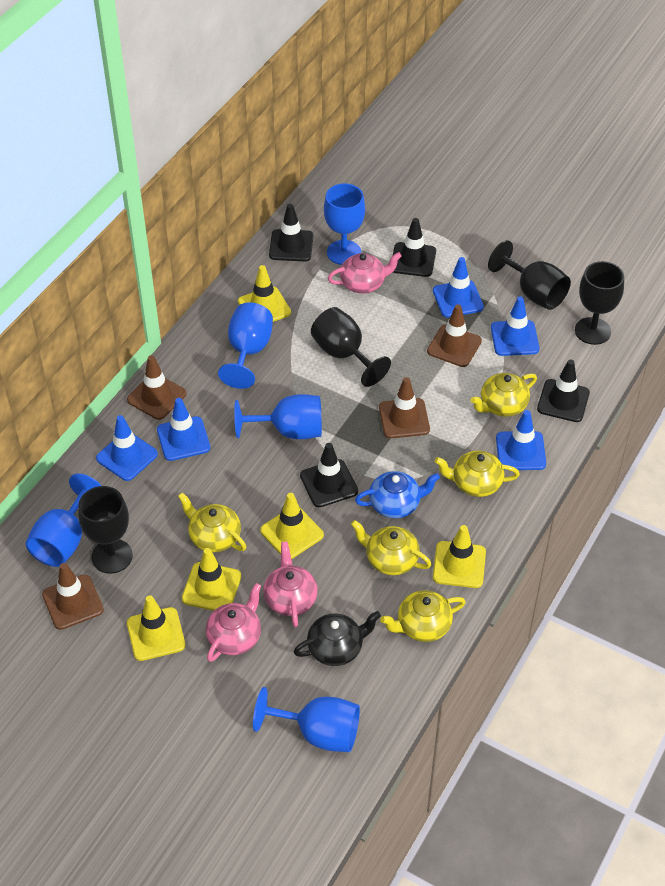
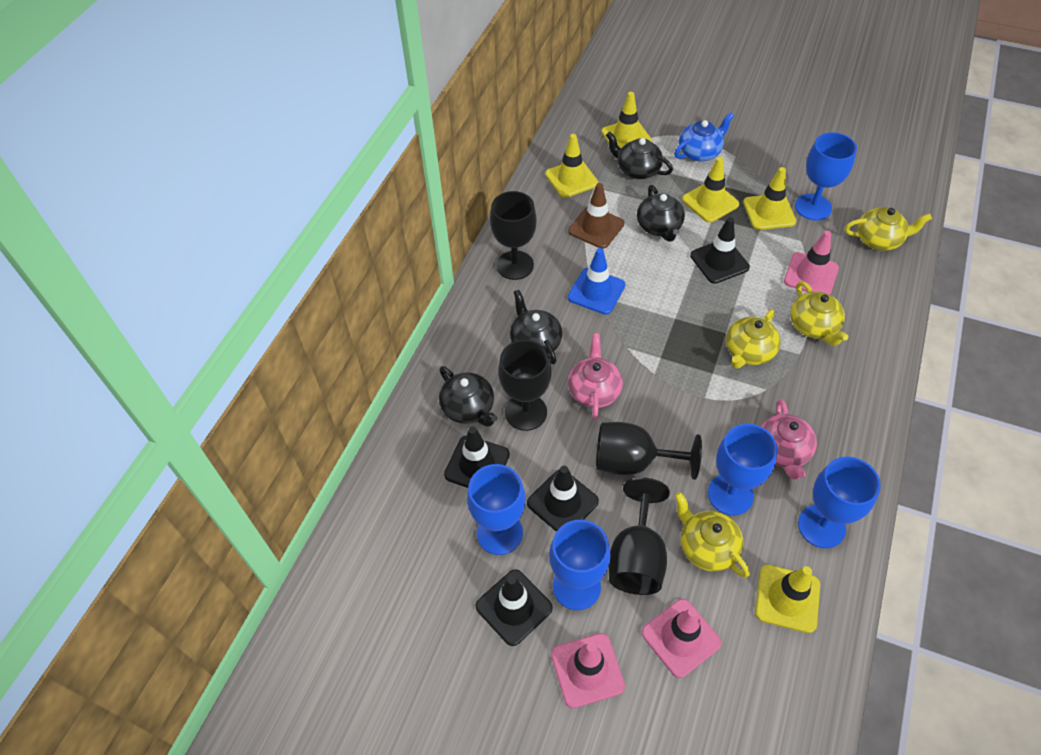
black teapot: [294,611,381,666] = 1 -> [439,366,497,427] [510,290,562,365] [606,131,673,179] [637,185,685,242] = 4
blue traffic cone: [96,415,158,481] [157,398,210,461] [433,257,484,317] [491,297,539,356] [496,410,546,470] = 5 -> [568,248,625,315] = 1
brown traffic cone: [42,563,104,630] [127,355,186,420] [379,377,430,438] [427,304,482,367] = 4 -> [568,183,624,249] = 1
pink teapot: [206,583,261,662] [263,541,318,627] [328,252,402,294] = 3 -> [568,333,623,420] [761,399,817,479] = 2
pink traffic cone: none = 0 -> [551,633,625,708] [642,599,722,678] [784,231,839,295] = 3
yellow teapot: [178,492,246,552] [351,520,432,575] [380,590,466,642] [435,450,520,497] [471,373,537,417] = 5 -> [675,492,750,578] [726,309,781,369] [790,281,848,346] [845,207,932,251] = 4

